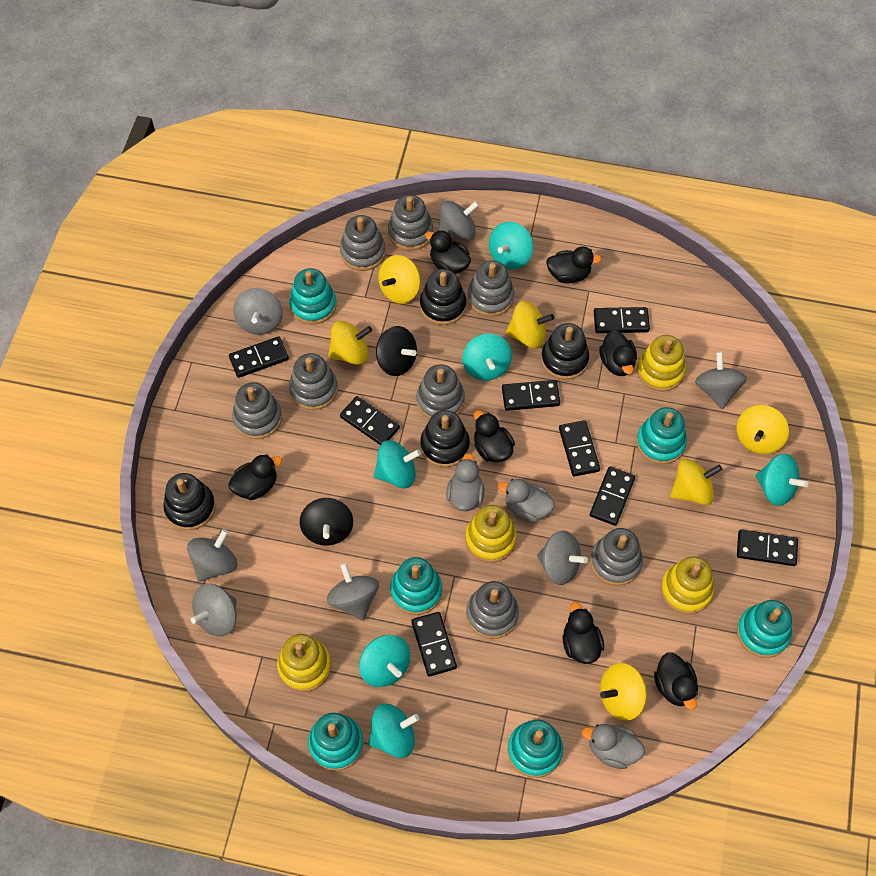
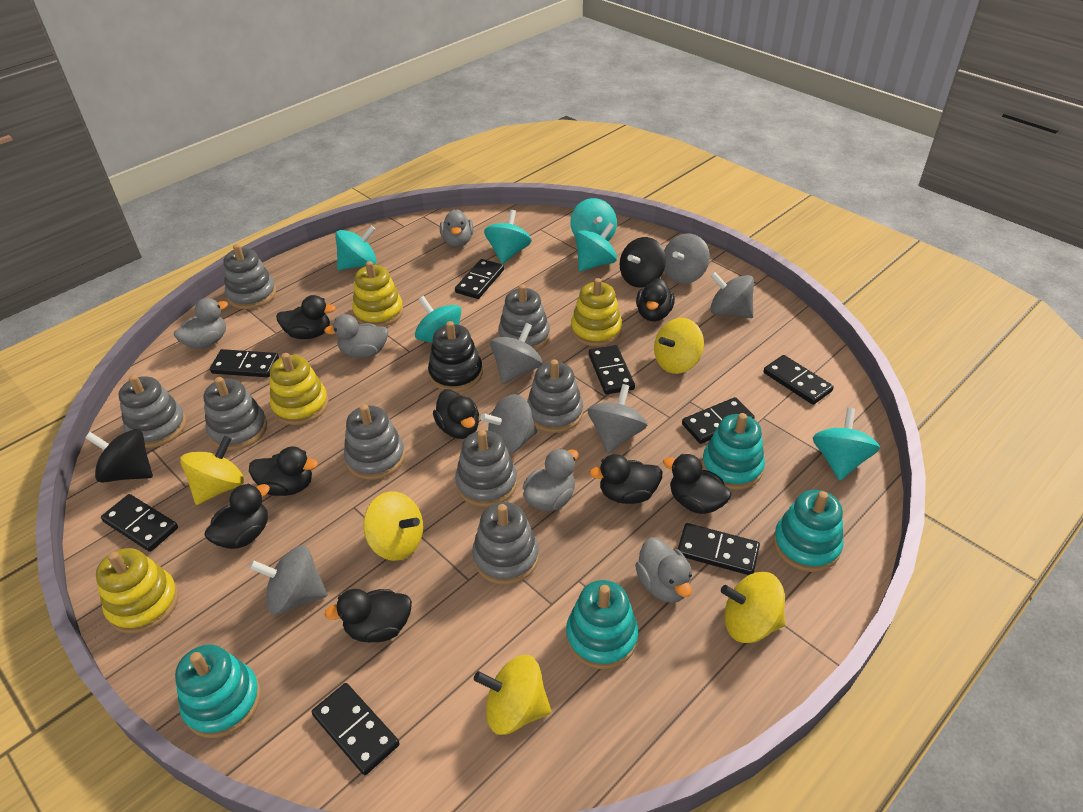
black duck: [228,454,282,500] [425,230,471,274] [474,410,515,462] [546,246,602,283] [563,602,604,664] [599,330,637,376] [654,652,698,710] = 7 -> [204,484,270,549] [249,446,318,496] [276,295,336,339] [324,589,412,642] [433,389,479,439] [589,454,663,504] [636,278,675,321] [663,454,732,514] = 8
black stacking toy: [163,473,215,530] [420,269,466,325] [420,410,470,467] [541,323,589,380] = 4 -> [428,321,483,392] = 1
grey duck: [446,453,484,511] [498,479,555,522] [582,724,645,769] = 3 -> [174,298,228,349] [324,314,389,358] [440,209,474,247] [523,449,579,511] [635,537,692,603] = 5
grey spinning top: [187,529,237,582] [191,584,237,637] [233,288,283,335] [327,563,379,621] [439,201,479,240] [537,531,588,585] [695,352,747,410] = 7 -> [249,545,328,615] [480,394,537,454] [490,323,543,384] [587,384,647,453] [664,234,710,284] [710,272,754,318] = 6
turquoise stacking toy: [289,268,336,325] [308,713,364,771] [390,557,442,615] [508,719,563,778] [636,407,687,464] [737,600,792,658] = 6 -> [175,645,261,738] [566,580,638,669] [702,413,765,490] [773,490,843,572] = 4
yellow spinning top: [328,321,372,365] [378,255,420,304] [506,301,554,349] [600,663,647,721] [670,459,722,505] [736,405,789,454] = 6 -> [180,436,244,505] [363,491,423,561] [474,655,551,735] [654,318,704,374] [721,572,786,643] = 5

